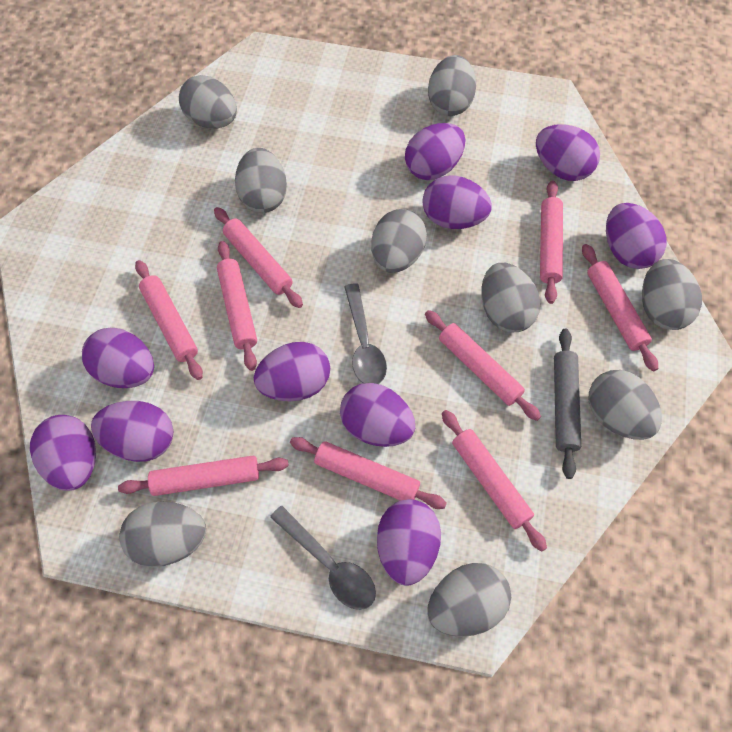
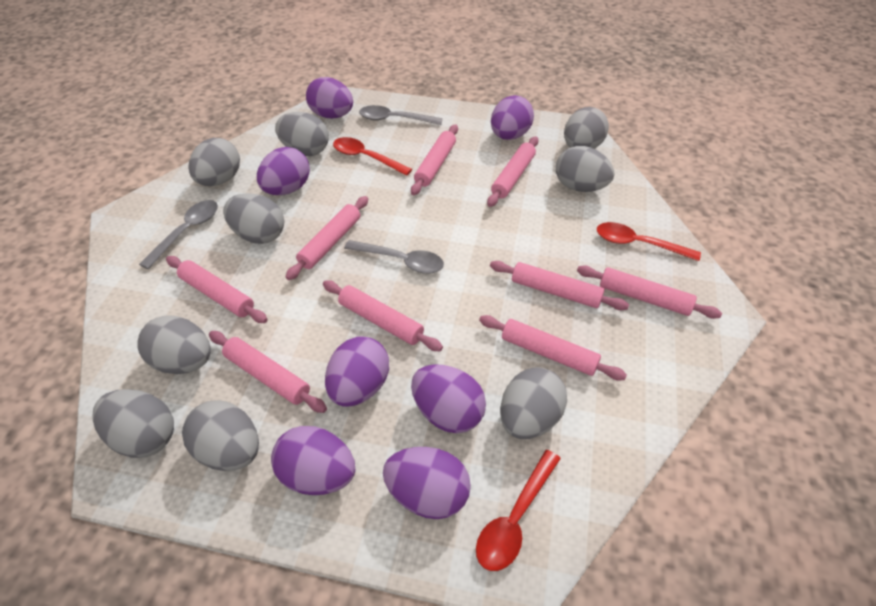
grey rolling pin: [554,329,581,479] = 1 -> none = 0
grey spoon: [270,506,376,610] [344,284,387,384] = 2 -> [139,200,218,269] [344,240,444,274] [359,105,443,125] = 3
purple egg: [30,415,96,491] [82,328,154,388] [91,401,173,462] [254,342,330,401] [340,383,415,447] [377,499,441,586] [405,123,465,180] [422,175,492,229] [536,124,600,181] [606,203,667,269] = 10 -> [257,147,310,195] [271,426,355,495] [306,77,353,118] [325,337,389,407] [383,447,471,519] [411,364,486,433] [491,95,534,140] = 7
red spoon: none = 0 -> [333,137,412,176] [476,450,561,571] [597,222,701,261] = 3

